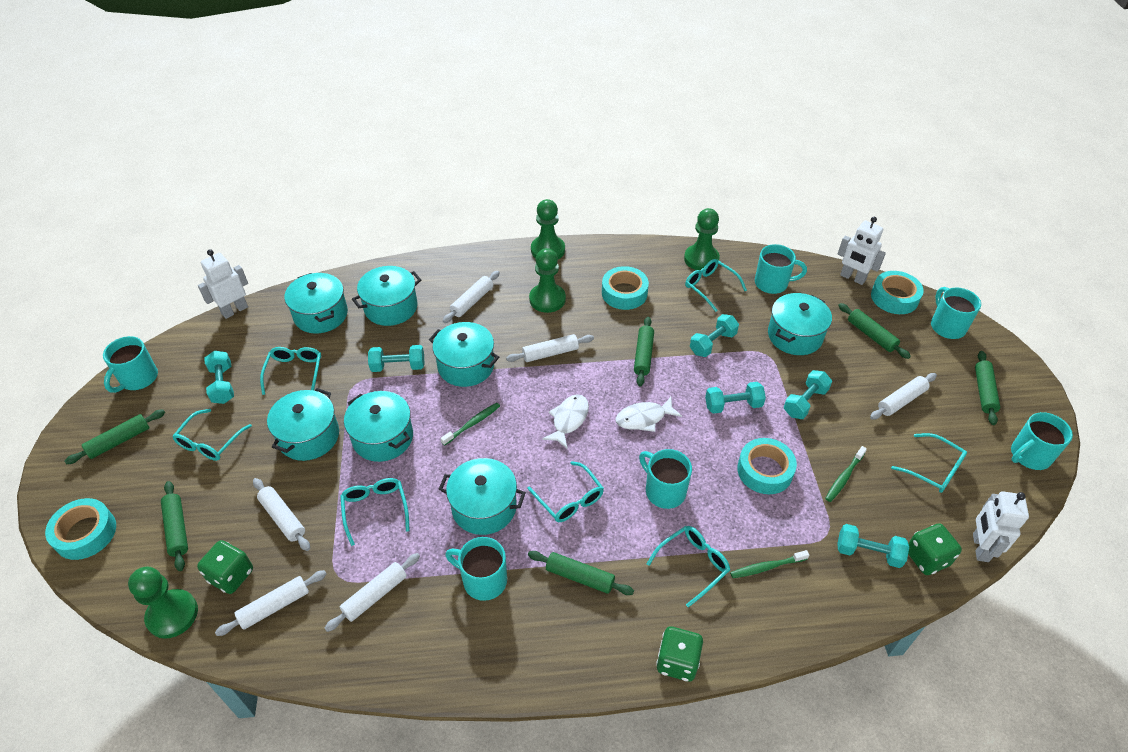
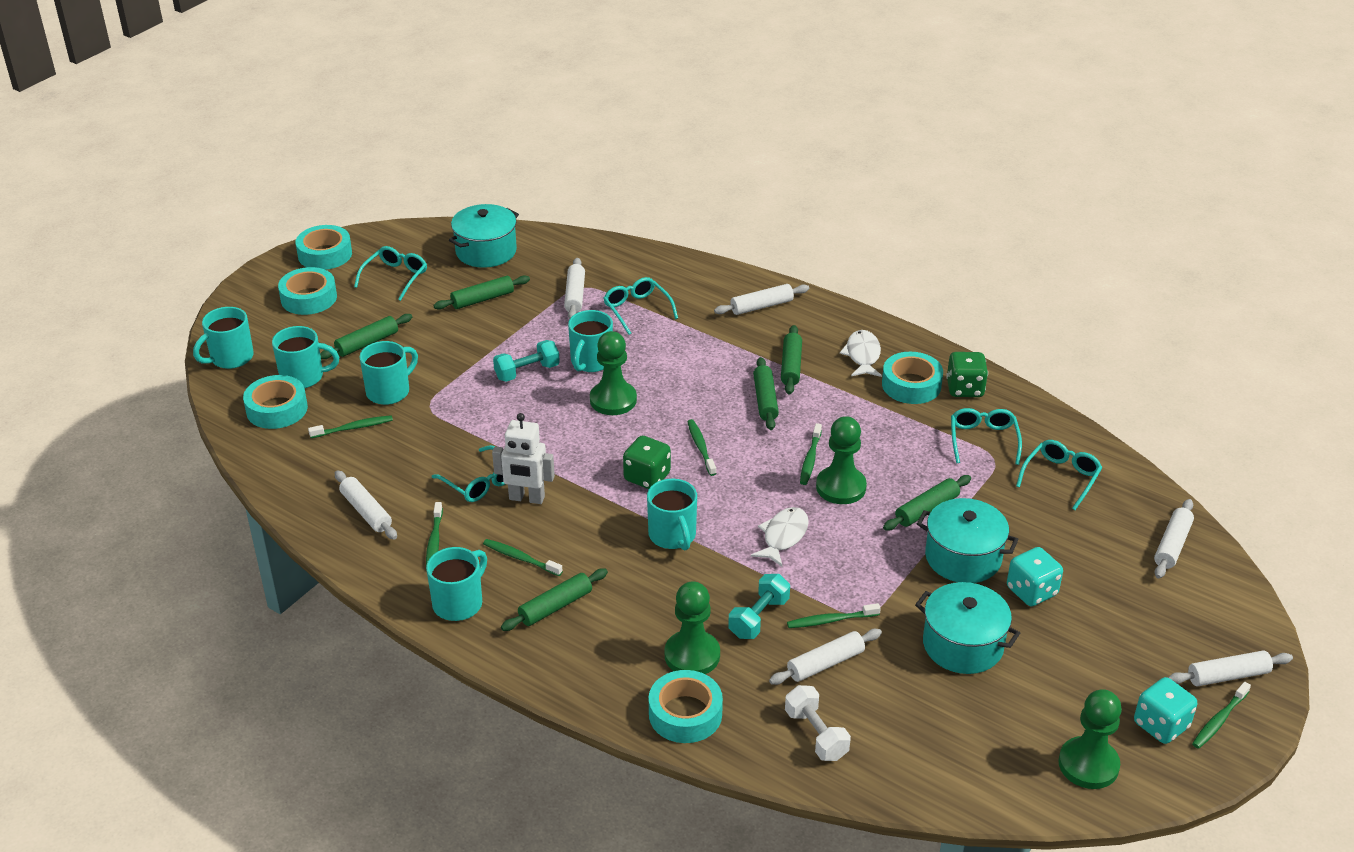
green dice: [197,540,253,594] [656,626,703,682] [908,523,962,575] = 3 -> [623,436,671,489] [946,352,988,397] = 2
green toothbrush: [440,403,500,446] [730,550,809,578] [825,446,867,502] = 3 -> [308,415,393,438] [426,502,443,571] [483,539,563,576] [687,419,716,476] [787,603,881,628] [800,423,822,485] [1192,682,1251,749] = 7
turquoise dice: none = 0 -> [1007,547,1063,606] [1134,677,1197,744] = 2
turquoise dumbbell: [204,351,234,404] [368,345,424,372] [690,314,739,357] [705,382,766,414] [784,370,832,419] [837,524,909,568] = 6 -> [493,340,560,382] [728,574,790,639] = 2
turquoise glasses: [172,409,252,461] [260,347,321,395] [340,478,410,546] [528,461,604,522] [647,526,730,607] [685,259,747,312] [891,433,967,493] = 7 -> [354,246,427,301] [432,445,505,502] [603,277,678,335] [951,408,1022,465] [1016,440,1102,510] = 5
turquoise pot: [267,388,339,461] [285,273,348,333] [344,391,413,462] [352,266,421,326] [429,322,499,387] [439,458,526,535] [768,293,832,355] = 7 -> [449,204,519,268] [915,582,1020,674] [917,498,1019,583] = 3
turquoise tape: [45,498,116,560] [602,266,649,310] [737,438,797,494] [871,271,924,314] = 4 -> [243,375,308,429] [278,267,337,315] [296,225,352,270] [649,670,723,743] [882,352,943,404] = 5
white dumbbell: none = 0 -> [785,685,851,761] = 1
white robot: [198,249,248,319] [838,217,886,285] [973,491,1029,562] = 3 -> [492,413,555,504] = 1

